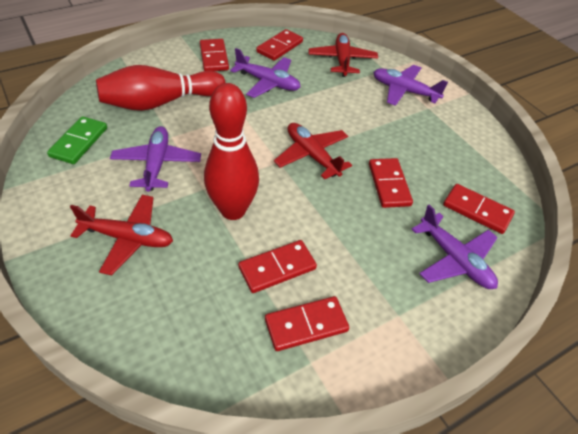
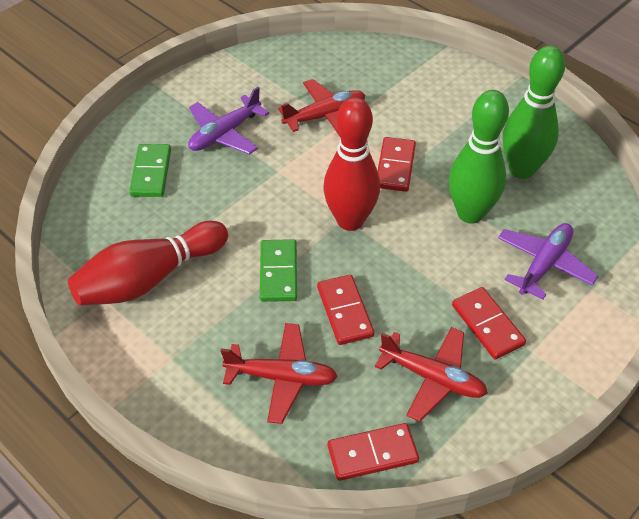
green bowling pin: none = 0 -> [449,90,509,224] [503,45,565,179] = 2
green domino: [47,116,107,164] = 1 -> [129,144,171,197] [260,239,297,302] = 2
purple plane: [110,126,201,192] [230,48,300,98] [373,65,448,106] [412,205,498,289] = 4 -> [188,87,269,155] [498,223,599,300] = 2
red domino: [200,39,229,71] [238,240,317,293] [256,29,303,61] [265,296,349,351] [369,158,413,208] [443,184,515,234] = 6 -> [317,275,374,345] [328,423,419,481] [377,137,416,192] [452,287,526,360] = 4

